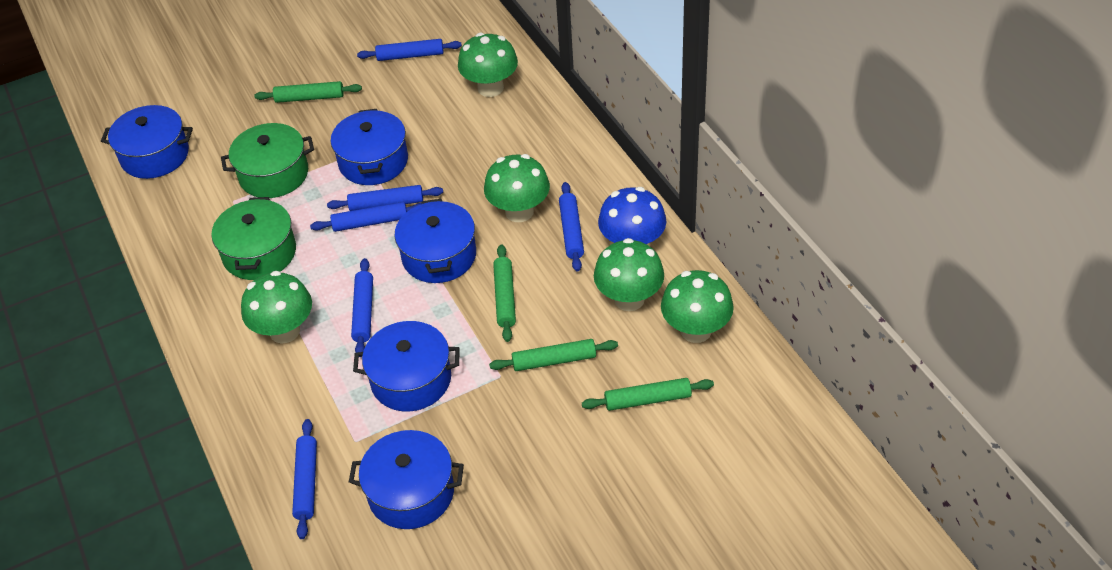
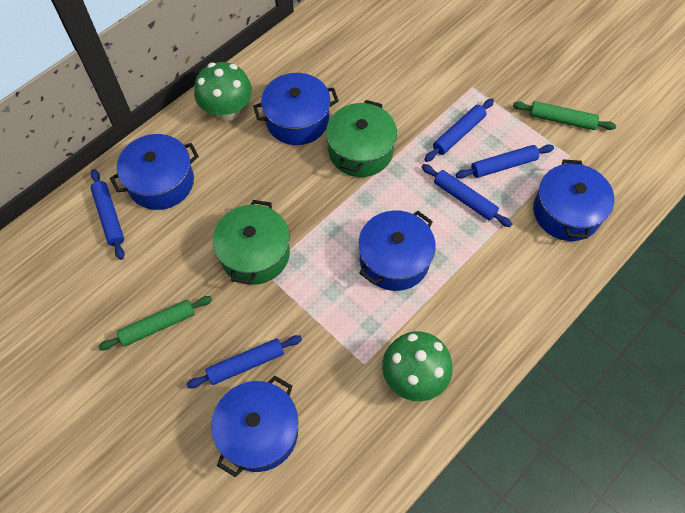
blue mushroom: [598,187,666,244] = 1 -> none = 0
blue rolling pin: [292,419,317,539] [310,202,421,232] [327,185,443,211] [351,258,373,357] [357,39,462,61] [559,182,584,272] = 6 -> [91,169,125,260] [186,335,302,388] [422,164,512,227] [424,98,494,162] [456,144,554,179] = 5
green mushroom: [241,271,312,344] [458,33,518,97] [484,154,550,222] [594,238,664,311] [661,270,734,343] = 5 -> [194,62,252,121] [382,331,453,401] = 2
green rolling pin: [254,81,362,103] [489,339,618,371] [493,244,516,342] [582,378,714,411] = 4 -> [98,296,212,350] [513,101,616,130] = 2

